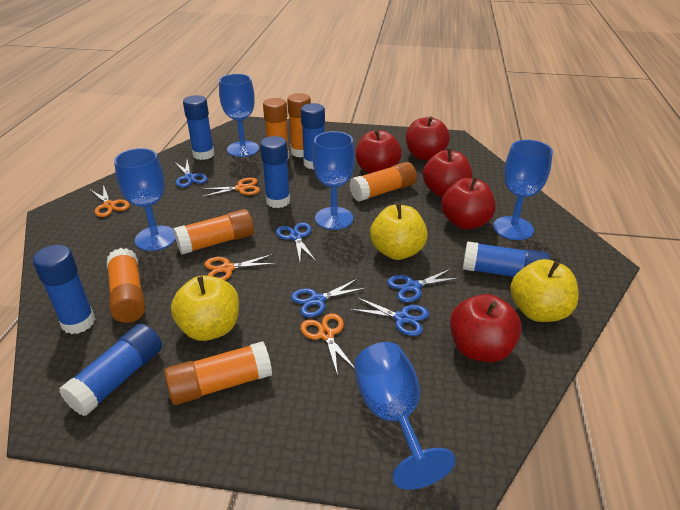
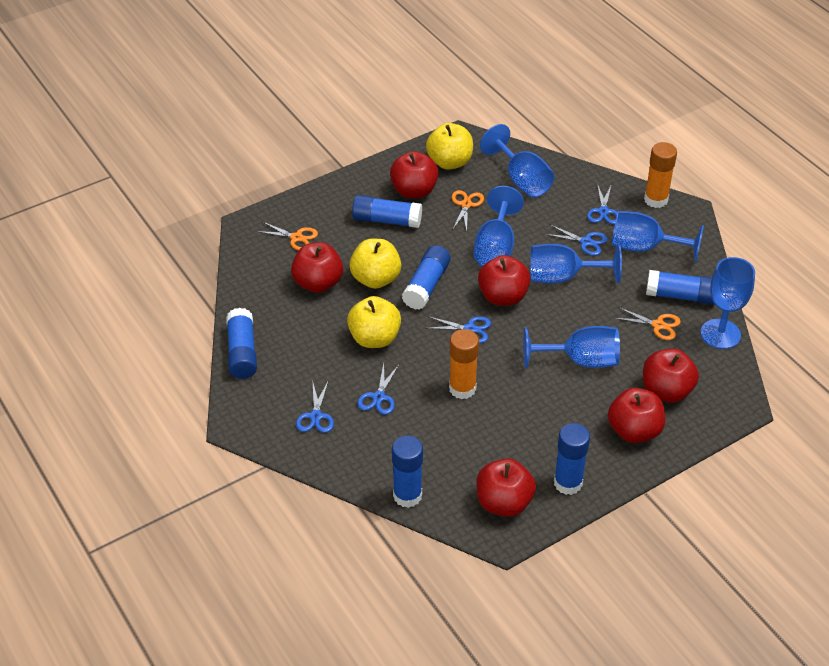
blue goblet: [114,148,176,251] [219,74,259,157] [312,131,355,230] [354,342,456,490] [493,140,553,240] = 5 -> [474,186,524,266] [480,124,555,197] [523,326,620,368] [530,244,622,284] [611,211,704,263] [700,257,755,349] = 6
orange glue stick: [106,248,145,323] [164,341,272,405] [174,209,254,255] [263,98,289,160] [287,93,311,158] [350,162,417,202] = 6 -> [449,329,479,399] [644,142,677,208] = 2
orange scissors: [90,185,130,217] [201,177,260,197] [204,254,277,280] [300,313,355,376] = 4 -> [256,222,318,250] [452,190,484,231] [614,307,681,340] = 3
red apple: [356,129,402,174] [406,116,450,161] [423,148,472,198] [441,177,496,230] [450,294,522,362] = 5 -> [291,243,343,293] [390,151,439,198] [476,458,536,517] [478,255,531,306] [608,388,665,443] [643,349,699,403] = 6

